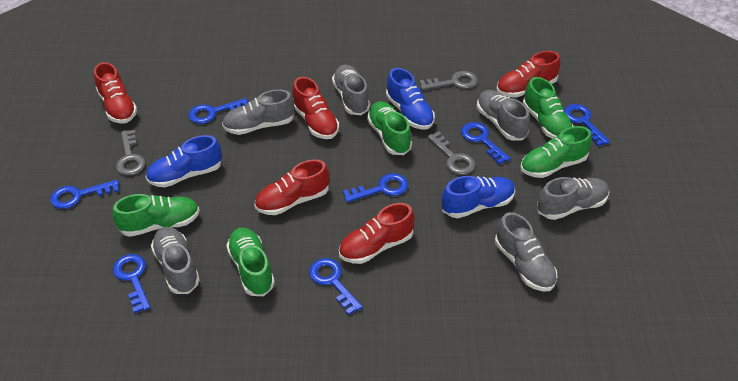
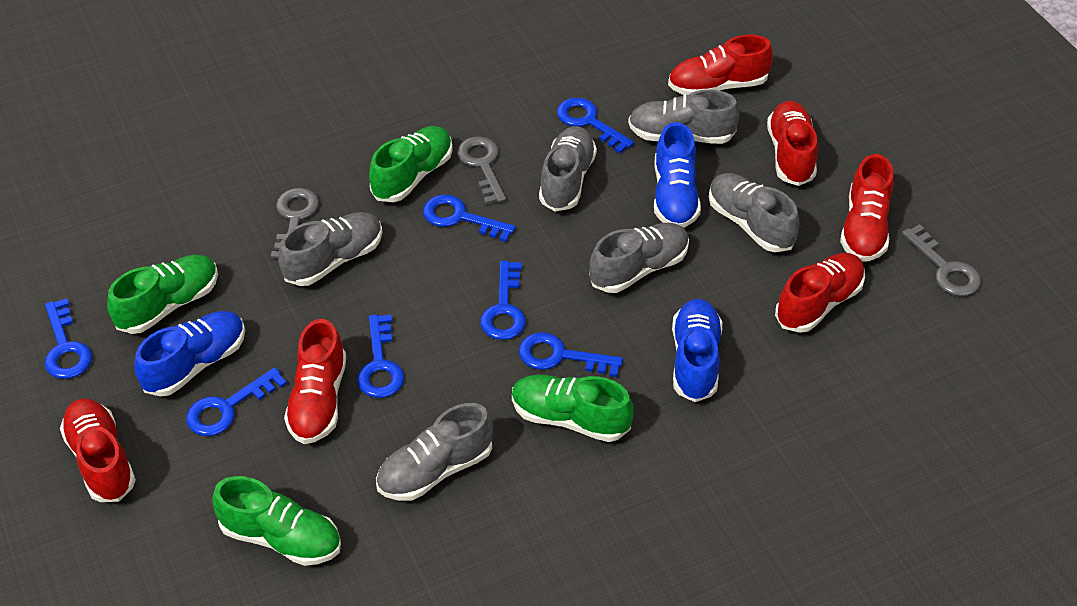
green shoe: [112,194,200,237] [226,227,275,296] [367,101,412,155] [520,126,592,178] [523,77,573,139] = 5 -> [107,255,218,334] [212,476,341,566] [369,126,453,202] [512,375,634,442] = 4
red shoe: [94,62,137,124] [255,159,329,215] [292,77,339,139] [339,203,415,264] [496,51,560,98] = 5 -> [60,398,136,502] [284,319,346,444] [668,35,773,95] [767,101,818,186] [775,253,865,333] [840,154,894,262] = 6

